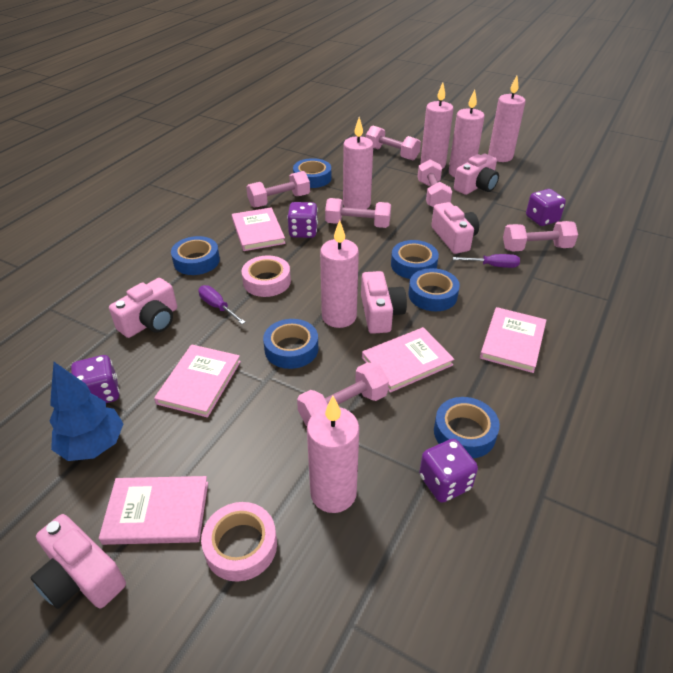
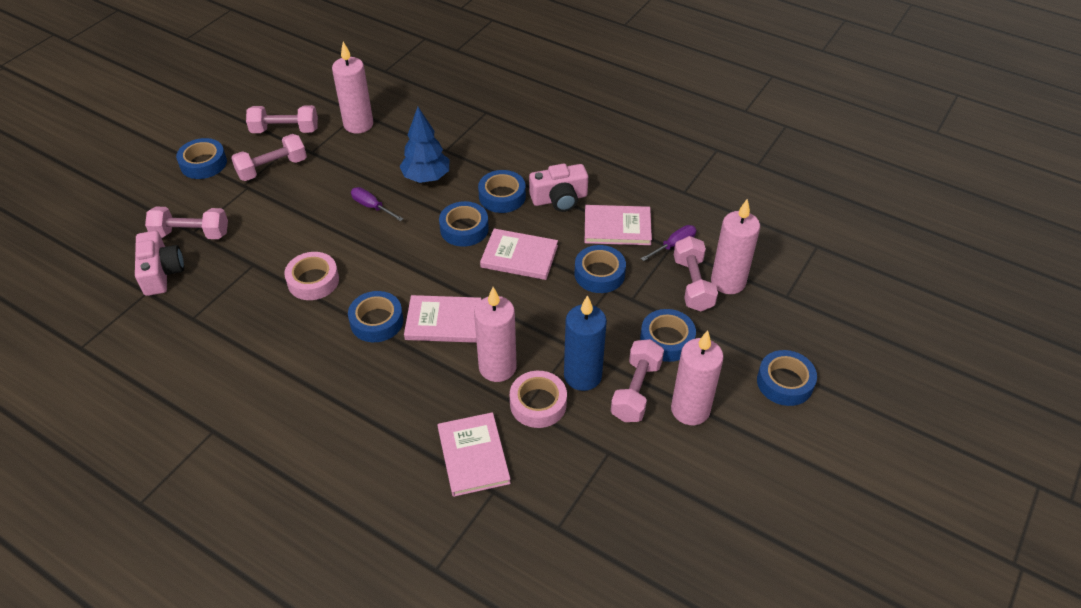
blue candle: none = 0 -> [564,295,607,391] = 1
blue tape: [171,236,220,275] [263,319,318,369] [293,158,331,188] [391,240,439,279] [409,268,460,311] [434,397,500,458] = 6 -> [176,138,227,179] [348,291,403,342] [439,201,489,247] [478,170,526,213] [575,245,626,293] [640,309,696,362] [757,350,817,406] = 7
pink book: [99,476,208,545] [154,344,241,418] [232,207,285,251] [362,327,454,393] [480,307,546,373] = 5 -> [404,295,481,343] [438,412,511,497] [480,228,558,280] [585,205,652,245] = 4
pink camera: [30,514,126,609] [109,278,177,338] [361,271,407,334] [431,202,479,254] [454,154,499,195] = 5 -> [135,231,184,296] [529,164,588,212] = 2
pink candle: [307,396,359,513] [320,220,359,328] [343,117,373,209] [421,83,453,169] [449,89,485,177] [488,76,526,162] = 6 -> [332,42,373,134] [474,287,517,382] [671,330,724,425] [711,199,760,294] = 4
pink dumbbell: [246,171,310,207] [297,362,389,426] [325,198,391,228] [366,125,421,160] [418,159,452,208] [503,221,578,252] = 6 -> [145,207,228,239] [231,134,307,181] [246,105,318,133] [611,339,664,422] [674,236,718,311] = 5
purple dice: [71,355,120,403] [287,202,318,238] [419,439,478,503] [526,189,566,226] = 4 -> none = 0

